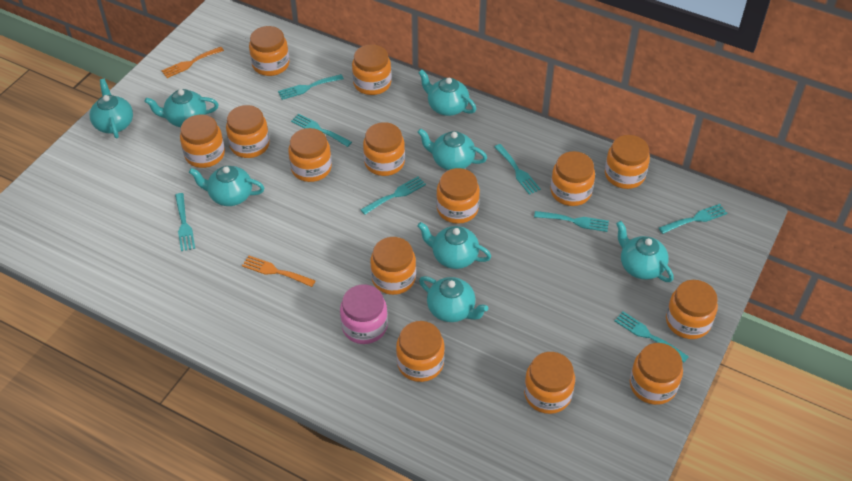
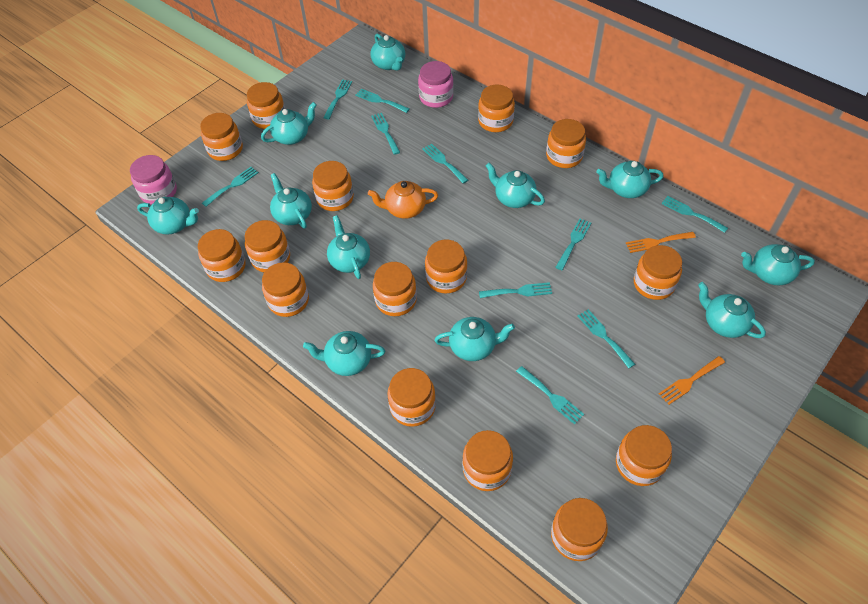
orange jar: [180,115,225,168] [226,105,270,158] [249,26,289,76] [288,128,332,182] [352,44,391,95] [363,122,405,176] [370,237,416,295] [396,321,445,382] [436,168,480,224] [524,352,575,414] [550,151,595,206] [605,135,650,189] [630,343,683,405] [666,280,718,339] = 14 -> [198,229,246,282] [200,113,243,161] [245,220,290,272] [247,82,285,129] [262,262,309,317] [312,161,354,211] [373,262,417,316] [387,368,436,427] [425,240,467,293] [462,430,513,491] [478,85,515,132] [546,119,586,168] [551,498,608,561] [616,425,672,486] [634,245,682,300] = 15
orange teapot: none = 0 -> [368,181,438,219] = 1
pink jar: [340,284,388,344] = 1 -> [130,155,177,205] [418,61,453,108] = 2
turquoise fork: [175,193,195,251] [278,74,344,100] [291,114,352,147] [361,177,426,215] [494,144,541,195] [534,211,609,232] [614,312,689,362] [659,204,727,234] = 8 -> [202,167,259,207] [323,79,352,119] [355,89,410,113] [371,113,400,155] [422,143,468,184] [479,282,552,298] [516,366,584,425] [555,219,591,270] [577,309,635,368] [661,196,728,233] = 10
turquoise teapot: [90,79,133,138] [144,89,219,127] [189,166,264,206] [417,222,491,269] [418,70,476,116] [418,128,487,170] [419,276,488,322] [616,221,674,282] = 8 -> [137,197,199,235] [261,102,316,145] [270,173,312,229] [303,331,385,376] [327,215,370,279] [370,34,405,71] [435,317,515,361] [486,163,545,208] [596,161,664,198] [698,282,766,338] [741,244,815,286] = 11

